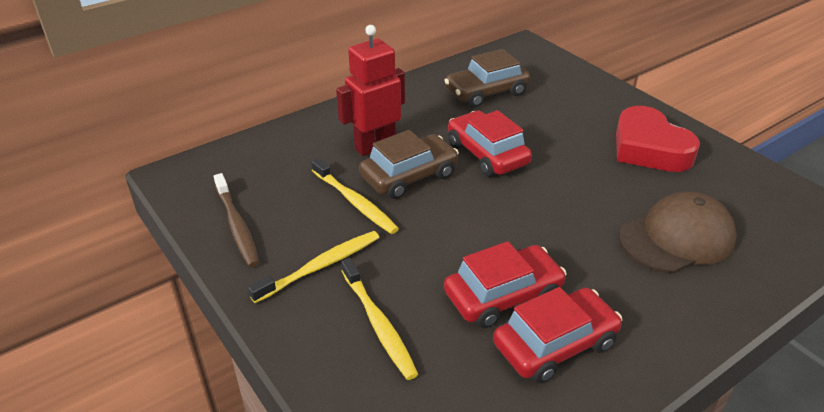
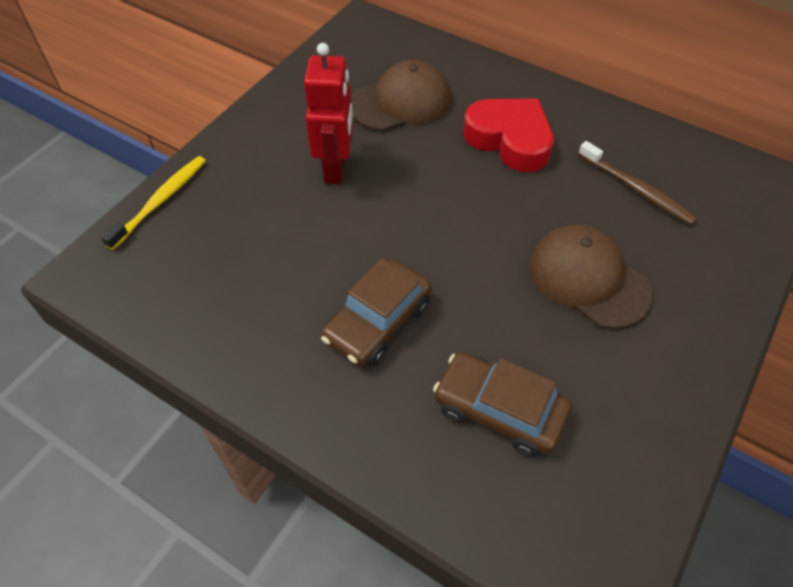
brown cap: [619,191,737,273] = 1 -> [351,60,451,131] [530,224,653,329] = 2
red car: [444,241,567,328] [448,110,532,177] [493,287,622,383] = 3 -> none = 0
yellow toothbrush: [248,231,379,303] [311,158,399,234] [341,258,418,380] = 3 -> [101,156,206,250] = 1

